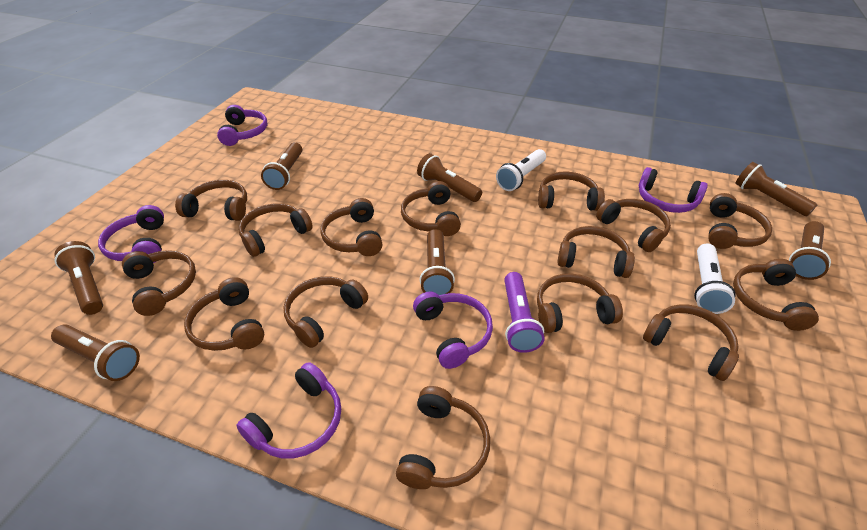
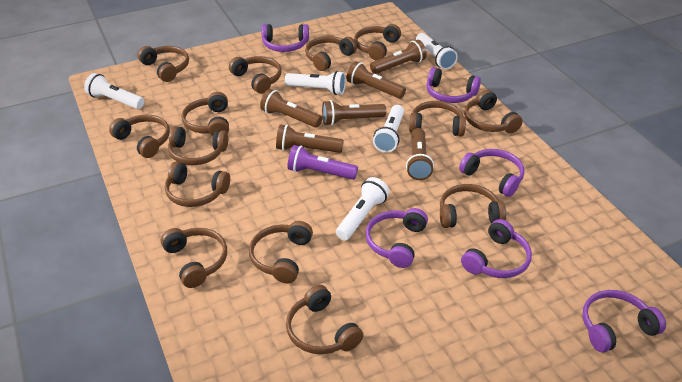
brown flashlight: [51,324,140,381] [54,241,103,315] [261,142,302,190] [417,153,482,202] [420,229,455,295] [735,162,817,216] [789,221,831,280] = 7 -> [260,89,322,128] [276,124,344,153] [322,100,386,126] [346,61,406,99] [370,40,427,74] [406,128,434,180] = 6
brown headphones: [122,250,196,316] [175,180,247,221] [184,277,264,351] [239,203,313,257] [284,276,368,348] [320,198,382,256] [396,386,490,489] [401,181,461,236] [537,273,623,333] [538,172,605,211] [557,226,635,278] [596,199,671,252] [643,304,739,381] [708,193,772,249] [733,259,819,331] = 15 -> [109,115,170,158] [138,46,189,82] [161,228,227,288] [165,162,230,207] [168,126,228,165] [181,92,229,136] [229,56,281,94] [249,221,313,283] [286,285,363,354] [305,36,357,71] [354,24,401,60] [409,101,466,136] [440,184,506,228] [464,90,523,133] = 14
purple headphones: [98,205,164,263] [217,105,267,146] [237,362,341,458] [413,292,493,369] [639,167,708,213] = 5 -> [262,24,309,52] [365,208,428,268] [426,67,481,103] [459,149,525,197] [461,219,532,278] [582,290,666,353] = 6
white flashlight: [496,149,546,191] [694,244,735,314] = 2 -> [84,73,144,109] [285,71,346,95] [336,177,389,240] [373,105,404,153] [416,33,458,69] = 5

